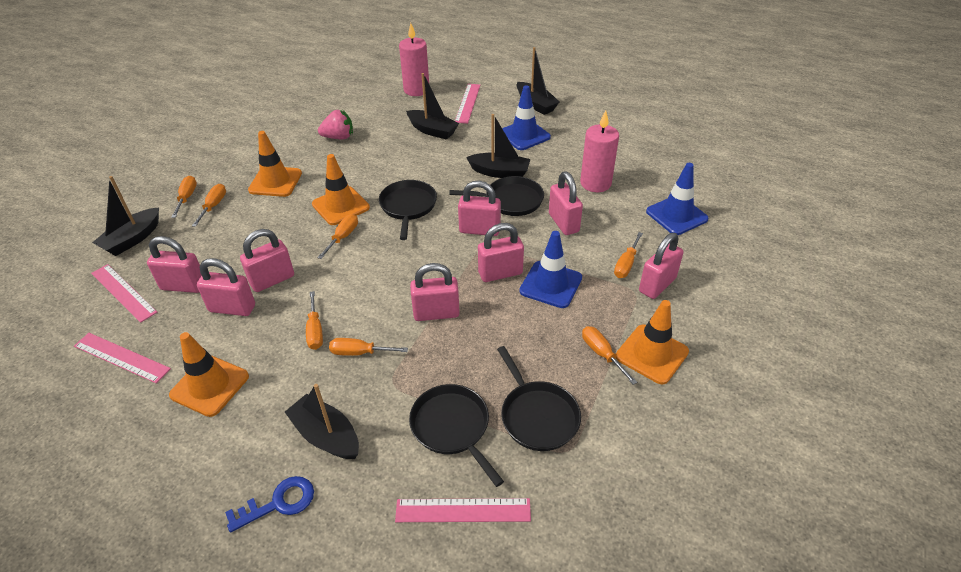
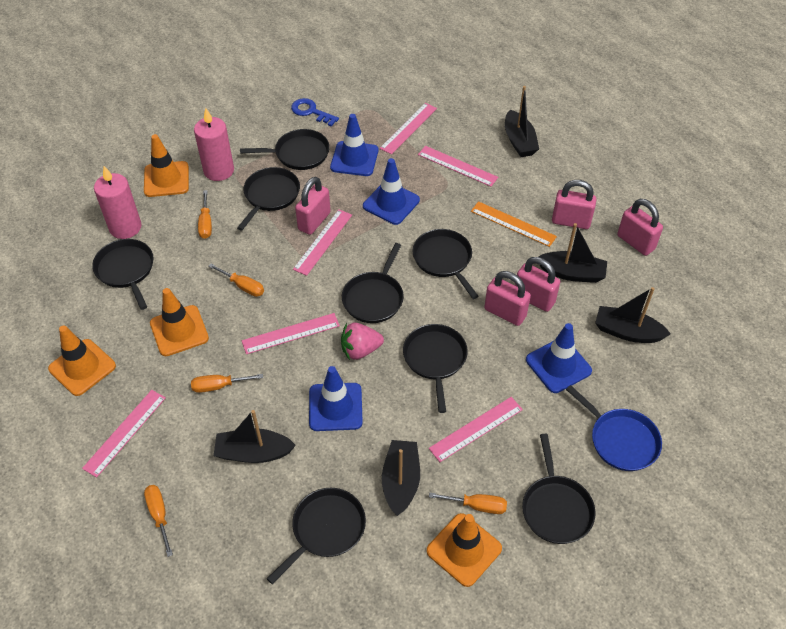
black pan: [379,180,437,240] [409,384,504,487] [449,176,544,216] [497,346,581,451] = 4 -> [92,239,154,310] [237,167,300,231] [240,129,330,170] [267,488,366,584] [342,243,404,323] [403,324,468,413] [413,229,478,299] [522,434,596,544] = 8
blue pan: none = 0 -> [566,385,662,471] = 1
blue traffic cone: [502,85,551,150] [519,231,582,308] [646,163,709,235] = 3 -> [309,366,363,431] [330,114,378,176] [363,158,420,225] [526,323,592,393] = 4
orange ruler: none = 0 -> [471,201,557,247] = 1
orange screwdriver: [171,176,197,218] [192,184,226,227] [306,291,323,350] [317,214,358,259] [329,338,408,356] [582,326,637,385] [614,232,643,278] = 7 -> [144,485,173,557] [191,374,263,393] [198,190,212,239] [208,264,264,297] [429,493,507,514] = 5
pink padlock: [147,236,202,293] [197,258,255,316] [240,229,294,292] [410,263,460,321] [458,181,501,236] [478,223,524,282] [549,171,583,235] [639,233,684,299] = 8 -> [295,177,331,235] [484,271,531,326] [515,257,560,312] [552,180,596,229] [617,199,663,256] = 5
pink ruler: [74,333,171,383] [91,264,157,323] [395,498,531,522] [455,84,480,124] = 4 -> [82,390,166,478] [242,313,340,354] [293,210,352,276] [379,103,437,155] [418,146,498,187] [429,397,523,462] = 6

